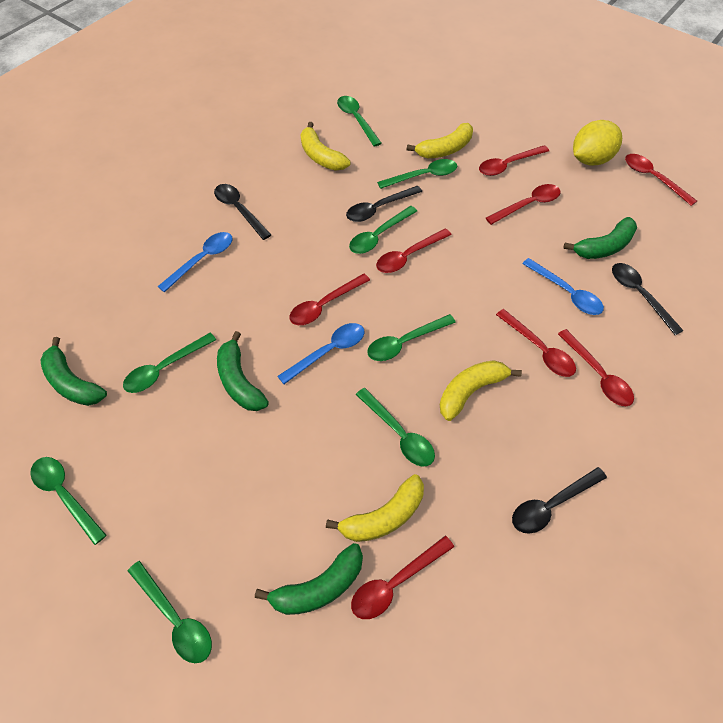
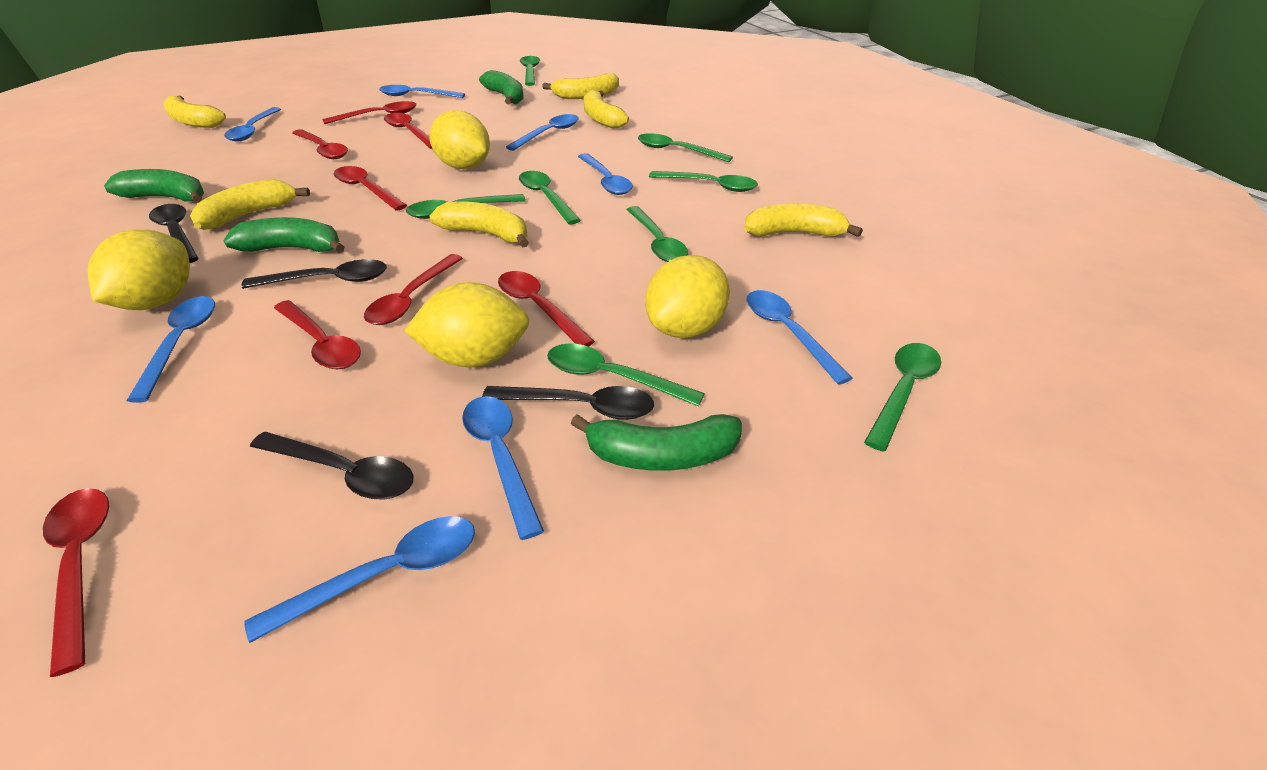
blue spoon: [157,232,233,292] [277,323,364,384] [522,258,604,315] = 3 -> [126,296,215,403] [224,107,281,142] [245,516,475,643] [379,85,465,98] [462,396,544,540] [506,114,579,151] [578,153,633,195] [747,290,853,385] = 8
yellow banana: [300,122,351,171] [326,474,424,542] [407,123,473,158] [440,360,522,421] = 4 -> [163,96,226,128] [190,179,310,230] [429,201,529,248] [542,73,619,99] [584,90,629,129] [744,203,863,237] = 6
yellow lemon: [573,120,622,166] = 1 -> [88,229,190,310] [404,282,529,367] [429,110,490,169] [645,255,730,338] = 4

